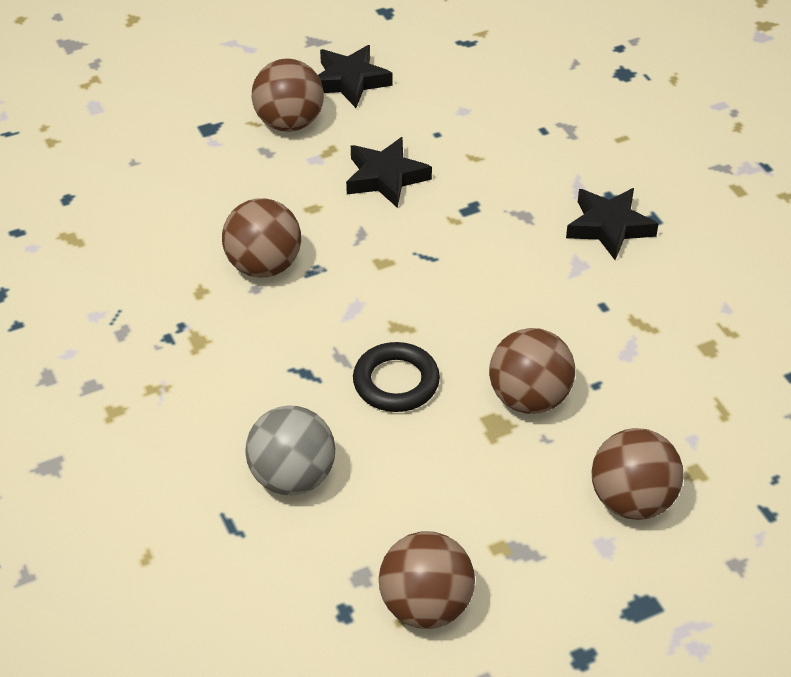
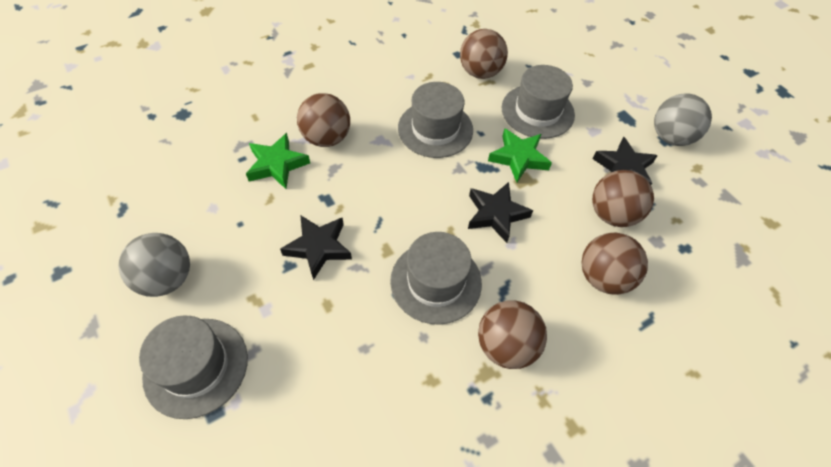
black ring: [353,342,440,412] = 1 -> none = 0
green star: none = 0 -> [246,133,310,189] [488,128,552,183] = 2
grey ball: [245,406,335,495] = 1 -> [118,233,190,297] [654,93,712,146] = 2
grey hat: none = 0 -> [139,315,248,419] [390,232,482,325] [398,82,473,158] [502,65,575,139] = 4

